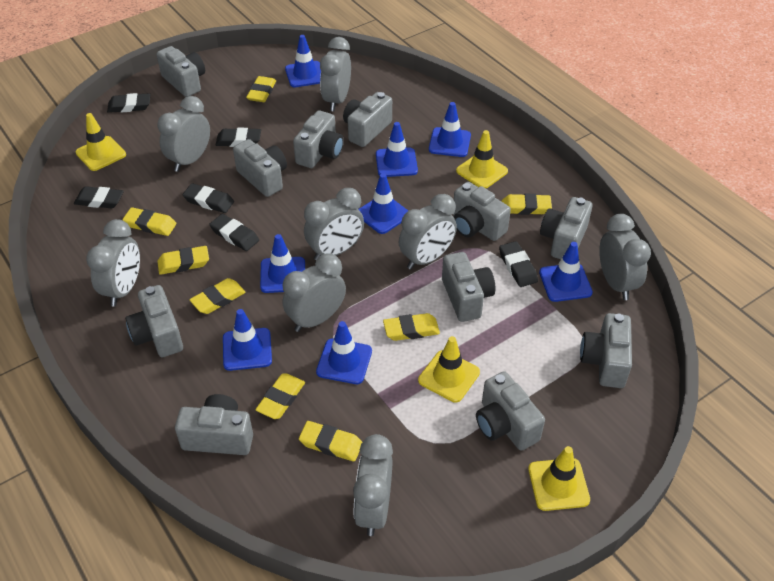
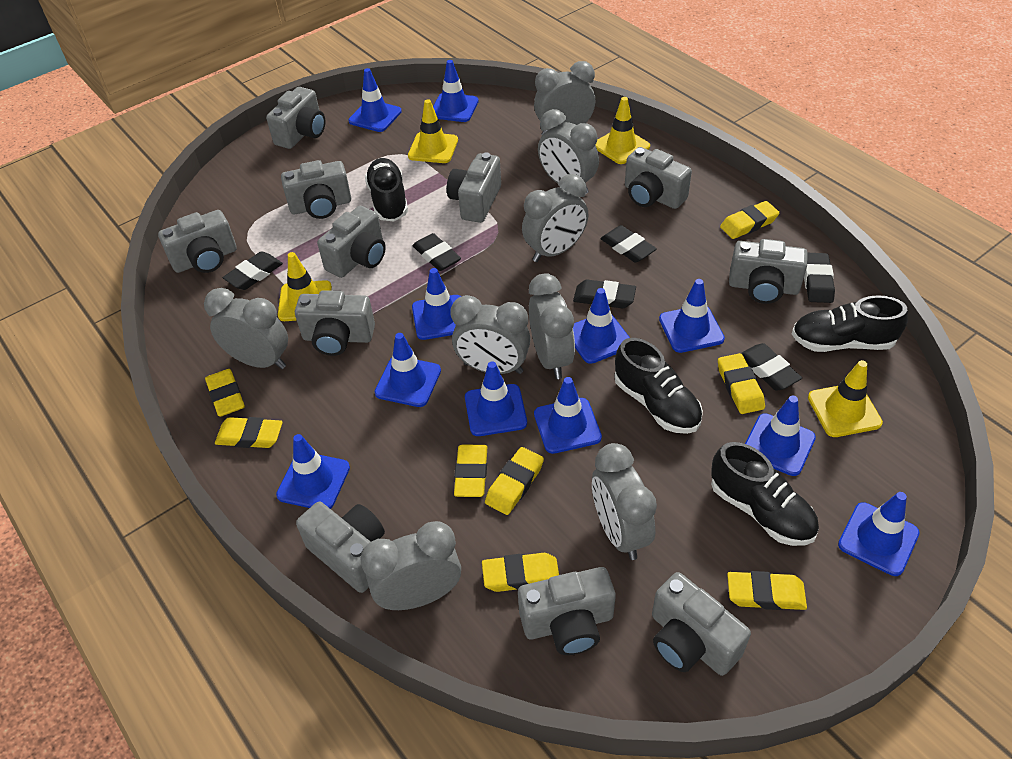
black shoe: none = 0 -> [365,158,408,221] [614,338,703,434] [711,442,819,546] [792,295,908,352] = 4
blue traffic cone: [223,309,272,371] [260,234,305,293] [285,35,321,87] [316,321,372,384] [358,173,408,234] [376,122,418,177] [429,102,471,157] [539,242,593,302] = 8 -> [276,434,350,509] [348,68,402,132] [375,333,441,407] [412,268,461,340] [433,60,479,122] [465,361,527,436] [534,377,602,454] [573,288,630,364] [659,279,725,353] [745,395,816,476] [838,492,920,576] = 11

